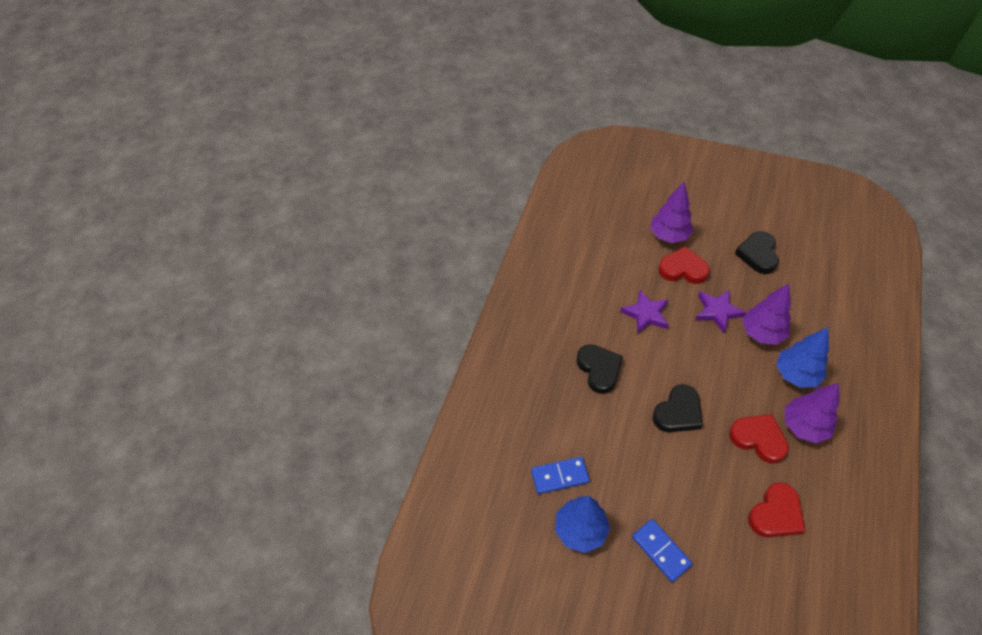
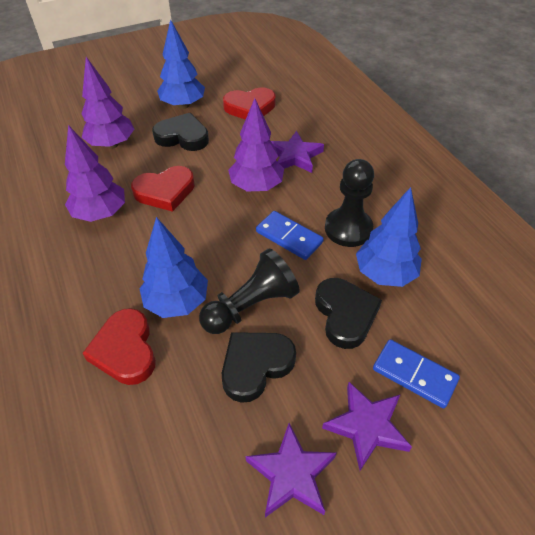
black pawn: none = 0 -> [199,248,300,334] [325,159,374,247] = 2
blue tree: [555,496,610,553] [776,327,829,388] = 2 -> [140,217,208,318] [157,19,205,109] [356,187,422,287] = 3
purple star: [620,290,669,334] [695,289,746,333] = 2 -> [246,423,337,517] [271,131,324,173] [322,382,412,471] = 3

